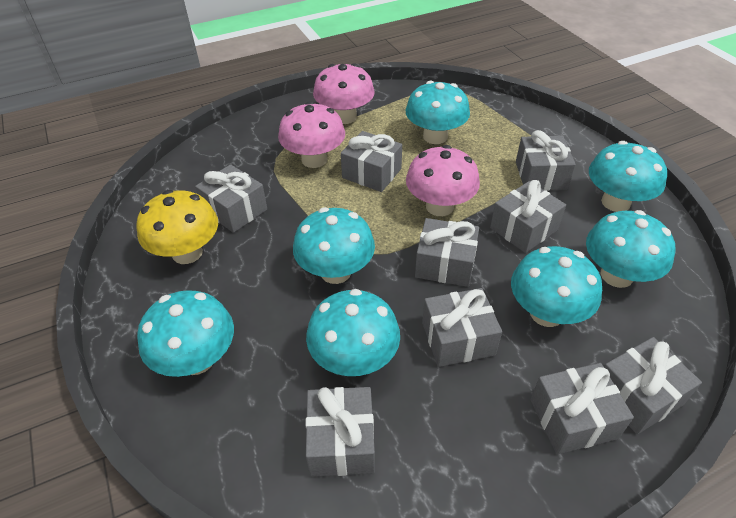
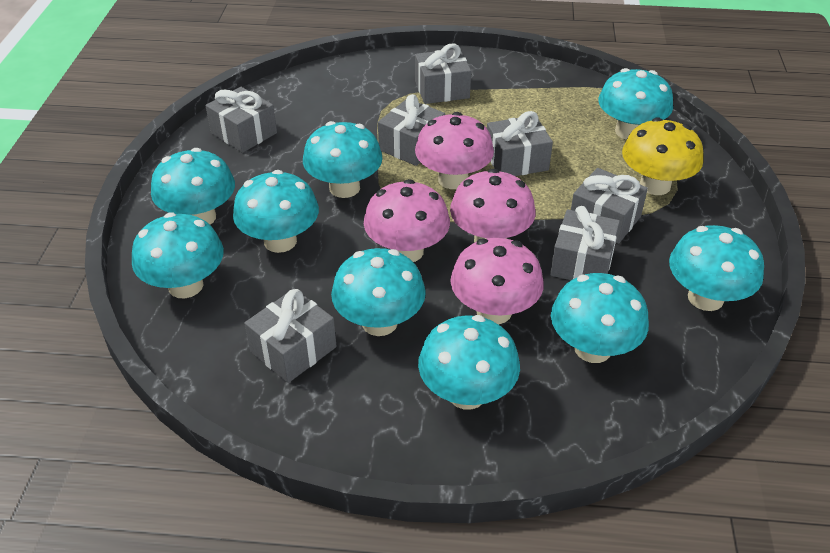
grey gift: [195,164,267,233] [305,387,375,477] [341,131,402,192] [415,218,479,287] [422,288,502,367] [490,180,566,253] [516,130,576,191] [530,363,634,454] [604,337,702,434] = 9 -> [206,87,277,153] [244,289,337,383] [378,94,445,166] [415,43,471,104] [487,111,553,176] [550,206,620,280] [571,168,648,244] = 7
pink mushroom: [278,101,345,168] [313,63,375,124] [406,145,480,216] = 3 -> [364,179,450,262] [415,112,494,189] [450,169,535,242] [450,238,544,324] = 4
turquoise mushroom: [137,290,234,377] [293,207,375,284] [306,289,400,376] [406,81,470,144] [511,246,602,327] [586,210,675,288] [589,141,667,212] = 7 -> [132,213,224,298] [151,148,235,225] [233,170,319,253] [303,121,383,198] [331,248,426,336] [418,315,520,410] [551,273,649,363] [598,68,673,140] [669,225,764,311] = 9

